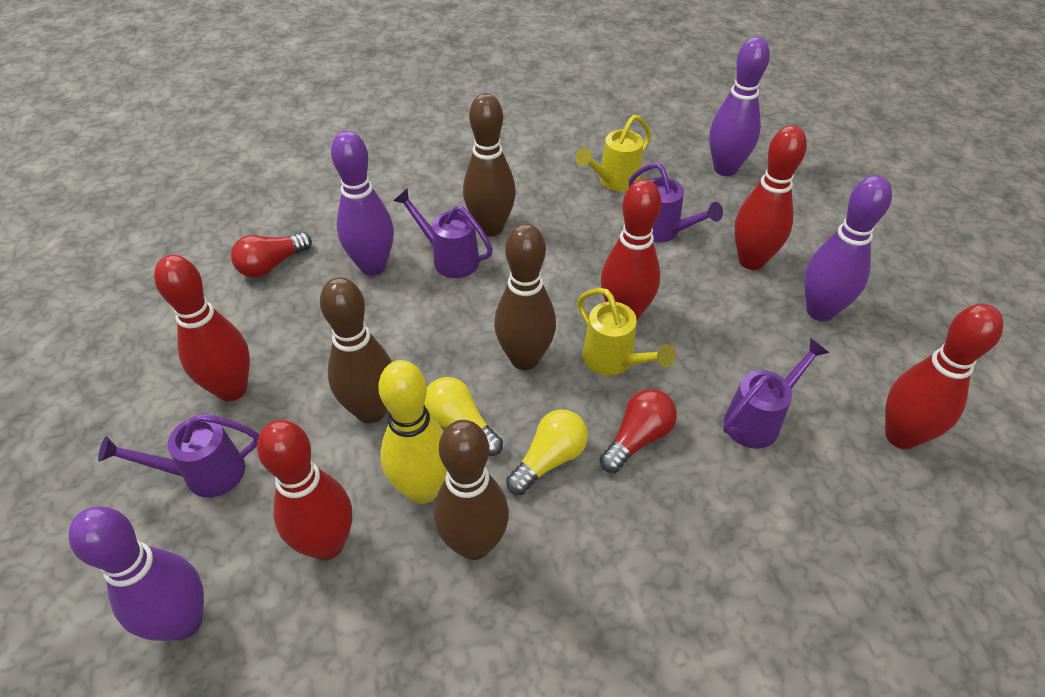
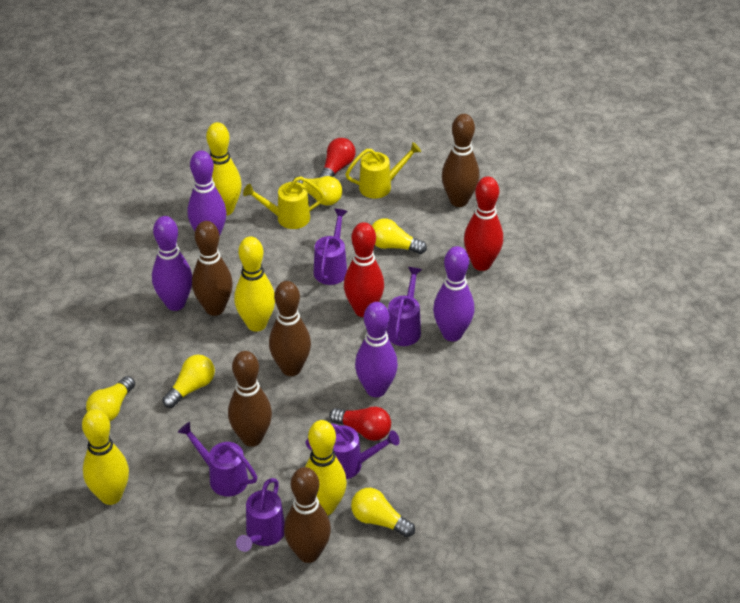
brown bowling pin: [320,277,392,424] [434,420,509,560] [463,93,516,237] [494,224,556,370] = 4 -> [192,221,233,316] [228,351,272,447] [269,281,311,376] [284,467,331,563] [442,114,479,207] = 5
purple watering can: [98,414,259,498] [394,188,493,278] [629,163,723,243] [723,338,829,449] = 4 -> [178,422,257,496] [236,478,285,552] [305,423,400,479] [314,209,348,285] [386,267,422,346] = 5
red bowling pin: [154,255,250,401] [257,420,352,560] [601,179,661,321] [734,125,807,270] [885,304,1003,449] = 5 -> [344,222,384,317] [464,176,503,271] = 2
yellow bowling pin: [379,360,447,504] = 1 -> [82,409,129,505] [206,122,242,216] [234,236,275,332] [305,420,347,515] = 4
yellow light bulb: [424,377,503,456] [506,409,588,495] = 2 -> [86,376,135,421] [162,355,215,408] [293,176,342,206] [351,488,415,537] [372,218,427,254] = 5

